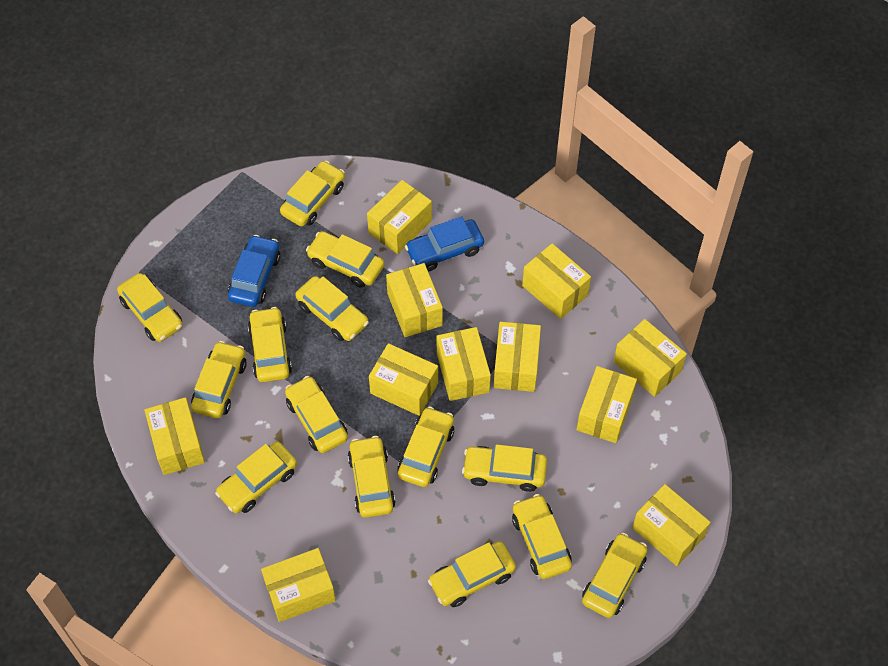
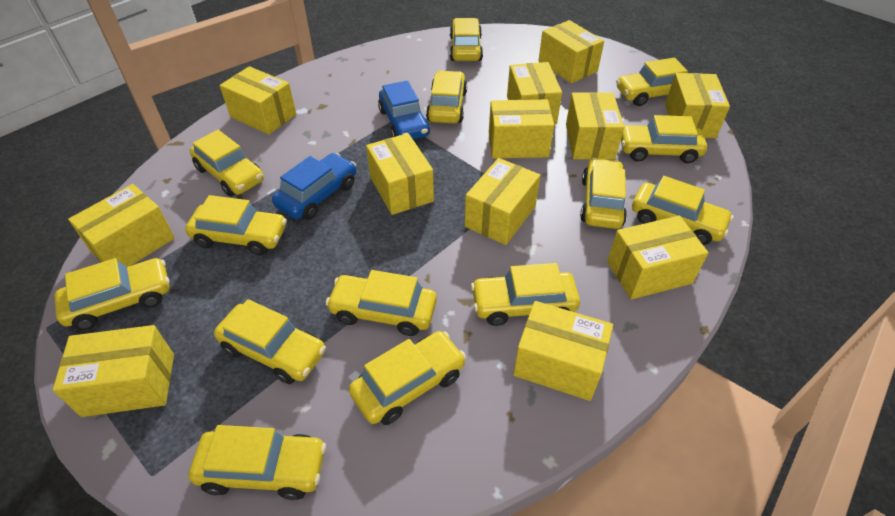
yellow box: [144,397,205,475] [261,548,336,622] [367,180,432,254] [369,343,438,416] [386,263,443,337] [437,327,491,401] [494,322,541,392] [522,243,591,319] [576,366,637,443] [613,319,687,397] [632,484,711,566] = 11 -> [53,325,174,417] [68,184,175,267] [220,66,296,135] [366,133,434,215] [465,158,541,245] [489,99,554,159] [507,62,562,124] [513,301,613,401] [539,20,604,83] [566,92,624,160] [607,216,709,300] [665,73,730,138] = 12

